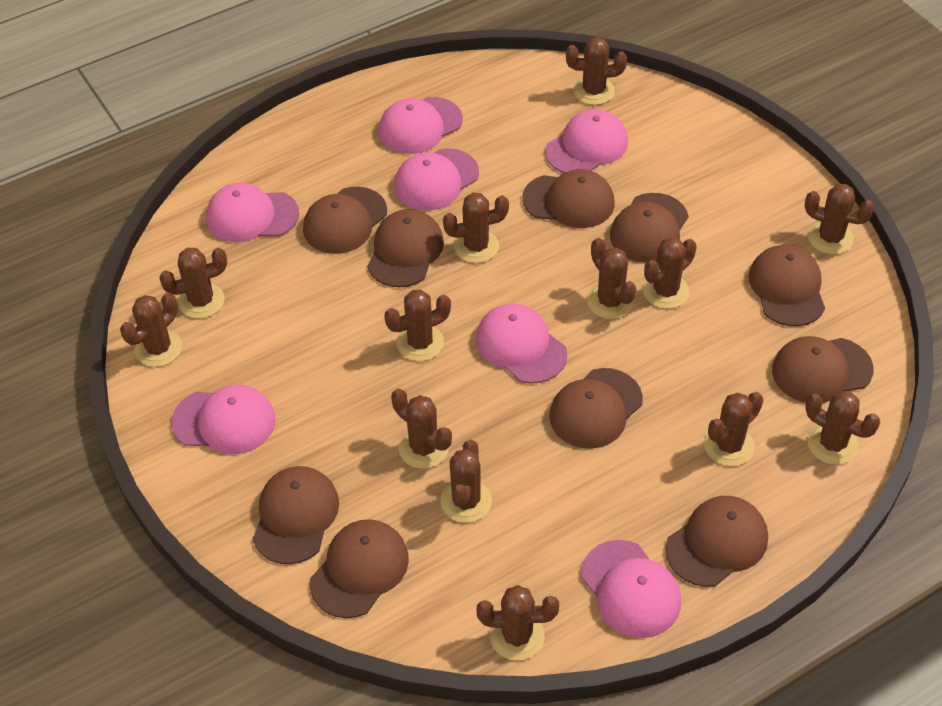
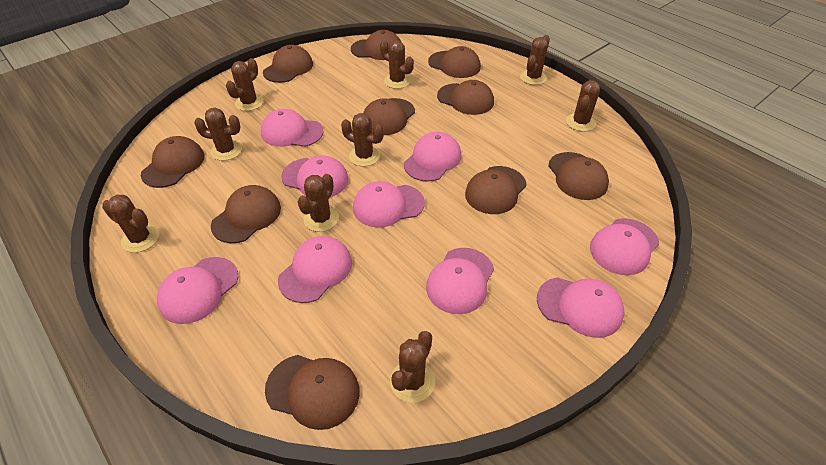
brown cactus: [120,293,182,367] [159,248,227,319] [384,289,451,361] [391,389,452,469] [440,440,492,523] [443,192,509,263] [477,585,559,661] [566,37,627,105] [587,238,636,319] [643,237,697,309] [704,392,763,466] [805,184,875,255] [805,391,880,465] = 13 -> [102,195,159,253] [194,108,242,161] [226,58,264,111] [298,174,339,232] [341,113,384,166] [380,40,414,89] [390,331,435,403] [520,35,550,85] [566,80,600,132] = 9
pink cap: [171,385,275,454] [206,183,299,242] [379,97,463,154] [394,148,479,211] [476,304,567,384] [545,109,628,173] [581,540,681,638] = 7 -> [157,257,238,324] [261,109,324,147] [278,236,352,303] [281,156,349,197] [353,181,425,228] [404,132,462,182] [426,248,494,314] [537,277,624,338] [590,218,659,275] = 9

